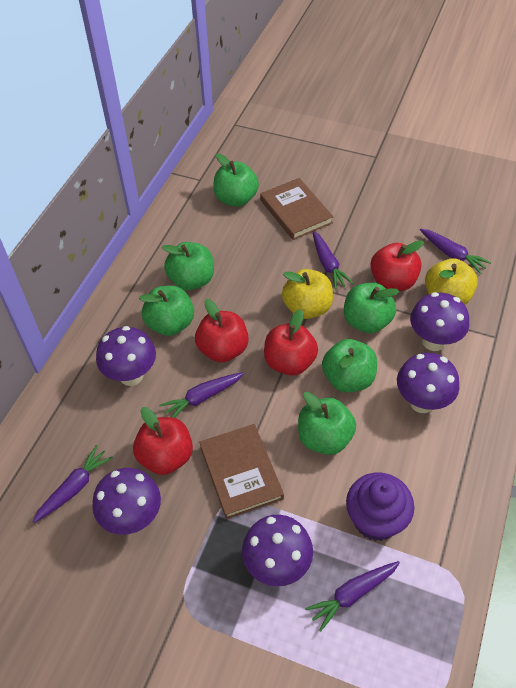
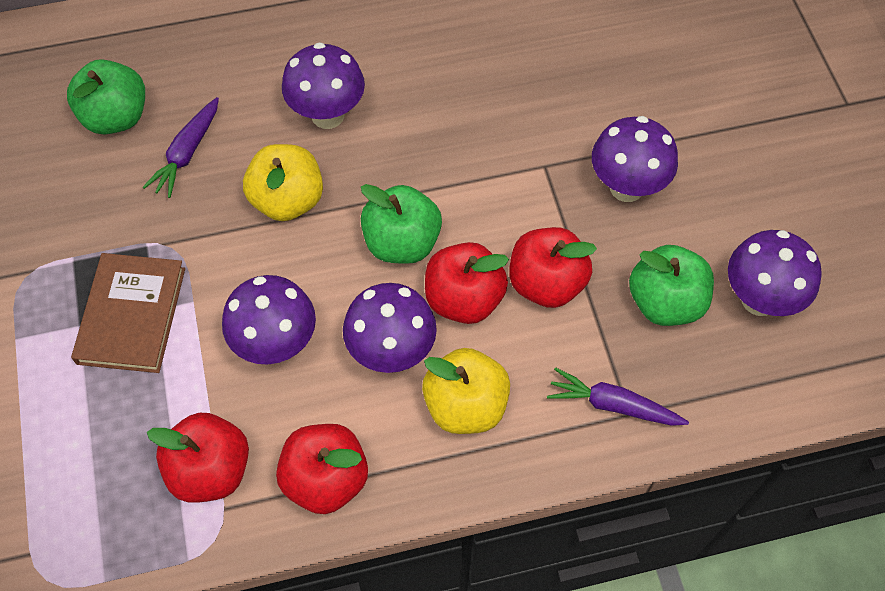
brown book: [199,424,284,519] [260,178,333,240] = 2 -> [71,253,185,373] = 1
green apple: [139,285,194,336] [162,242,214,290] [213,154,259,207] [298,392,356,455] [322,339,377,392] [344,283,399,333] = 6 -> [67,59,145,135] [361,184,442,264] [629,245,714,326] = 3
purple carrot: [32,445,113,523] [159,372,244,418] [305,561,400,631] [313,231,353,289] [420,229,491,274] = 5 -> [143,97,219,198] [547,367,689,426] = 2
purple cupcake: [346,473,414,541] = 1 -> none = 0

